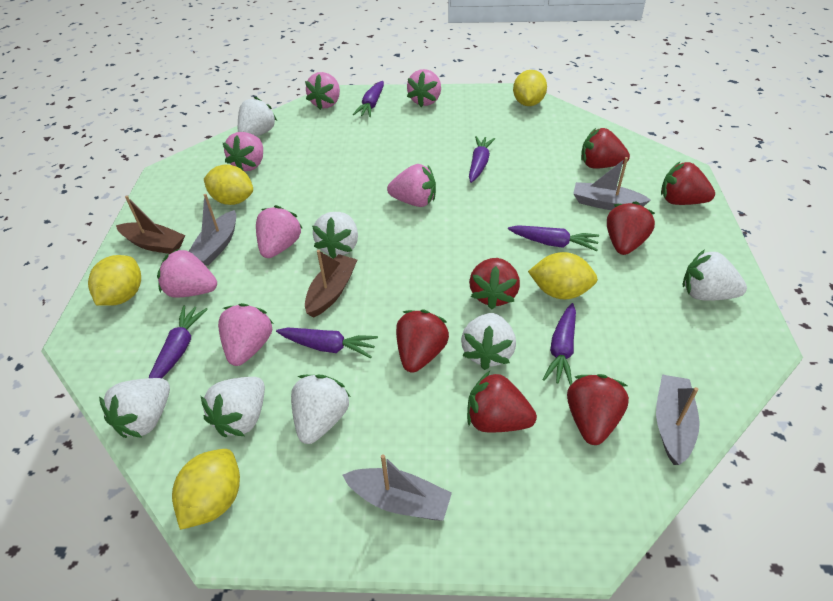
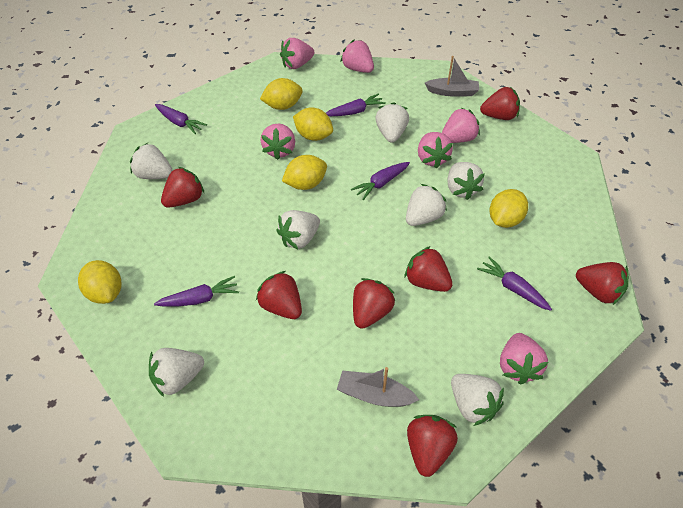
brown boat: [116,196,185,254] [305,250,357,318] = 2 -> none = 0
grey boat: [189,194,236,266] [342,454,452,521] [573,157,651,210] [656,374,700,465] = 4 -> [337,367,419,407] [425,56,479,97] = 2
pink strawberry: [157,248,217,298] [218,303,274,366] [223,132,263,171] [256,205,303,258] [305,72,340,110] [387,164,436,207] [407,69,441,107] = 7 -> [261,123,295,160] [280,38,315,69] [341,40,374,73] [418,132,453,169] [442,107,480,143] [500,333,548,385] = 6
purple carrot: [149,305,208,378] [276,327,378,358] [353,81,384,117] [469,136,495,183] [508,225,599,251] [542,303,576,386] = 6 -> [154,276,239,307] [155,104,207,134] [326,94,386,116] [351,162,410,200] [477,257,552,311] = 5

